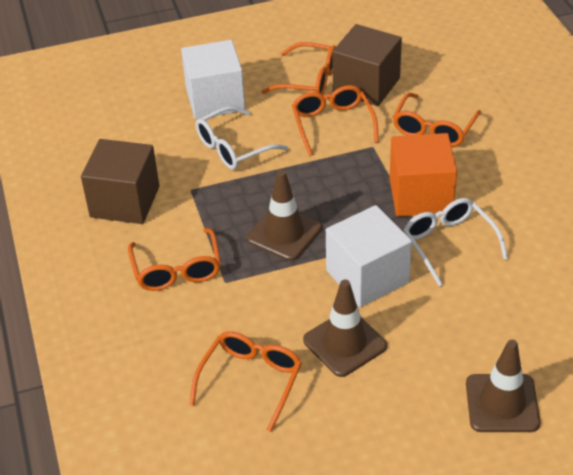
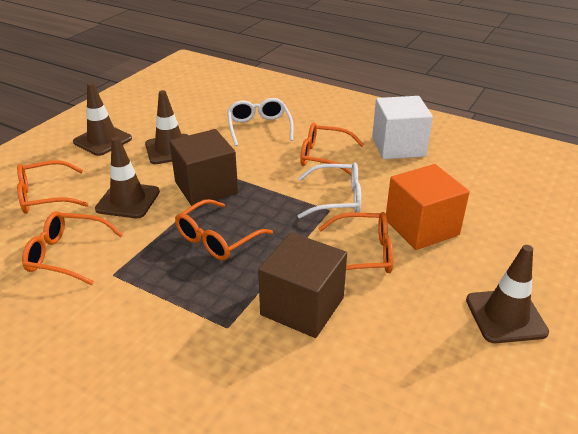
brown traffic cone: [247,170,322,261] [303,280,387,377] [466,340,540,432] = 3 -> [73,82,132,156] [95,137,160,218] [145,90,188,164] [466,245,549,343] = 4
white cube: [181,40,245,119] [326,205,412,307] = 2 -> [372,96,433,159] = 1

